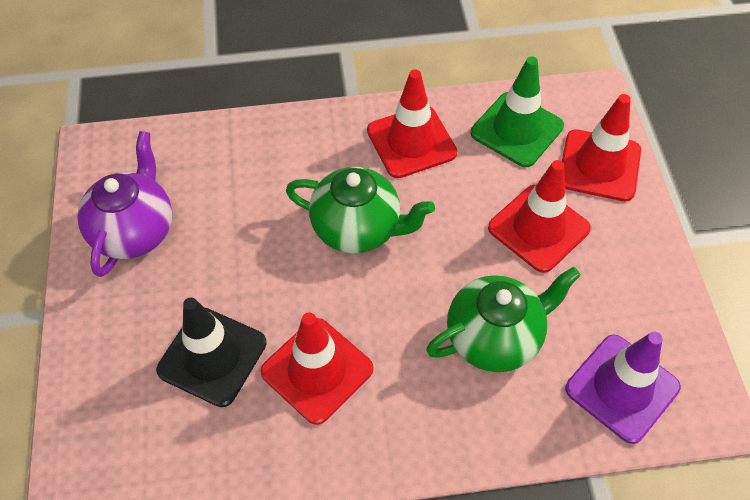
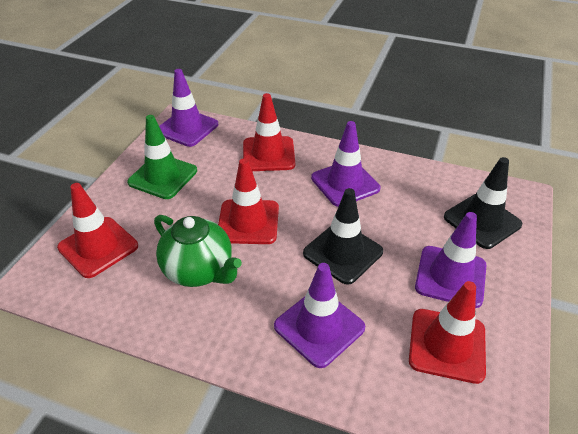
black traffic cone: [156,297,267,407] = 1 -> [303,188,383,285] [444,157,522,249] = 2
green teapot: [286,167,435,253] [426,267,581,372] = 2 -> [154,215,242,287] = 1
purple teapot: [77,131,172,277] = 1 -> none = 0
purple traffic cone: [565,332,681,444] = 1 -> [159,69,218,147] [274,263,365,368] [311,121,380,207] [415,212,486,308] = 4

